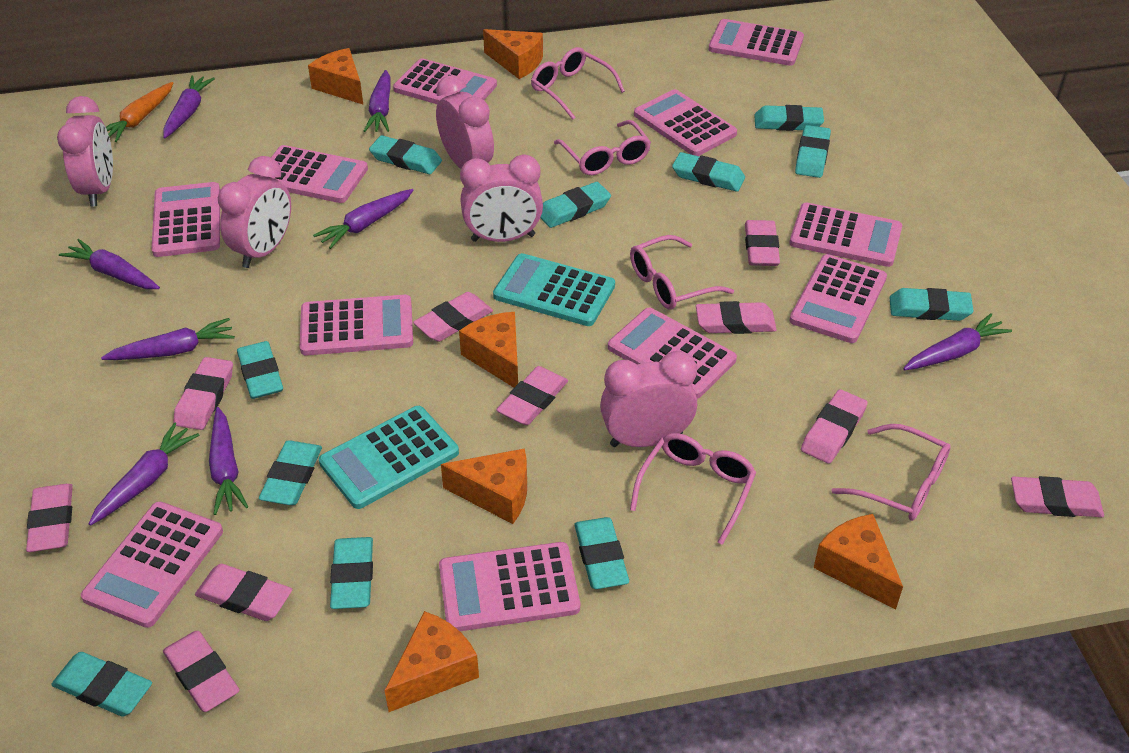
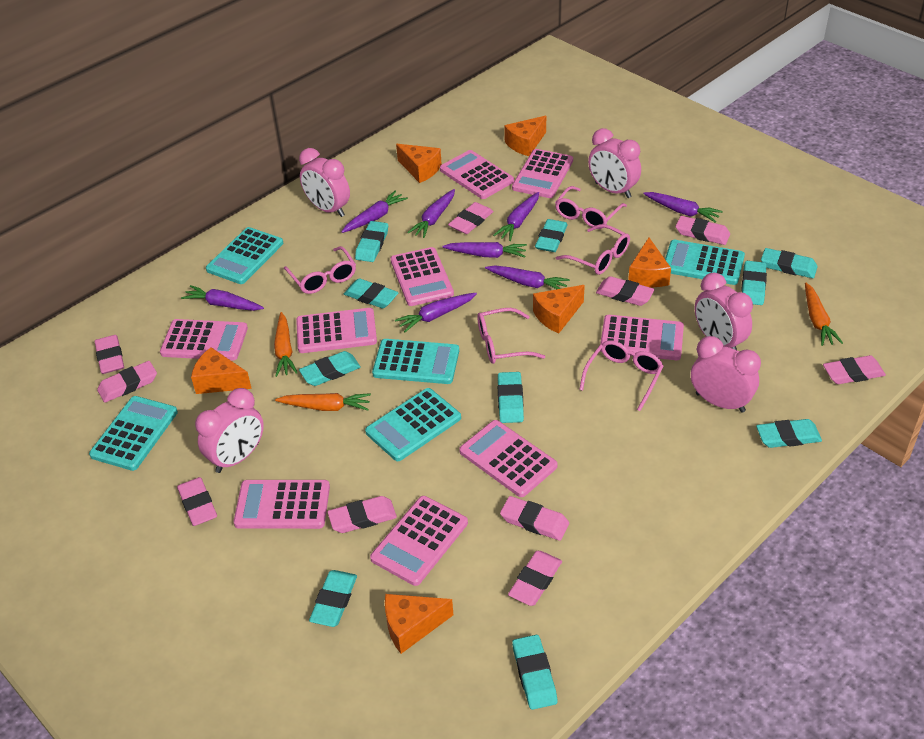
orange carrot: [106,82,174,142] = 1 -> [274,312,298,377] [275,393,371,411] [805,282,843,346] = 3
pink calculator: [81,501,223,628] [151,182,220,257] [271,145,368,203] [300,295,413,355] [393,58,497,104] [439,542,580,631] [608,308,737,398] [634,89,737,156] [709,19,804,66] [789,203,902,267] [789,254,887,343] = 11 -> [160,319,248,361] [234,480,330,529] [296,308,377,353] [370,496,468,586] [391,247,454,306] [440,150,514,199] [459,420,558,497] [512,149,573,198] [600,315,684,360] = 9
turquoise calculator: [319,406,459,509] [493,253,615,326] = 2 -> [89,396,178,471] [206,227,283,284] [365,388,461,461] [372,339,459,384] [665,240,745,285] = 5
turquoise eraser: [51,652,152,717] [237,341,283,399] [259,440,322,505] [330,537,373,609] [369,135,442,174] [540,182,611,228] [574,517,629,589] [672,152,745,192] [754,105,824,131] [795,125,831,178] [889,288,973,321] = 11 -> [299,351,361,386] [309,570,357,627] [344,278,399,308] [355,221,388,262] [498,372,524,423] [512,635,558,710] [535,219,568,252] [741,261,767,305] [756,419,822,448] [761,248,818,278] = 10

